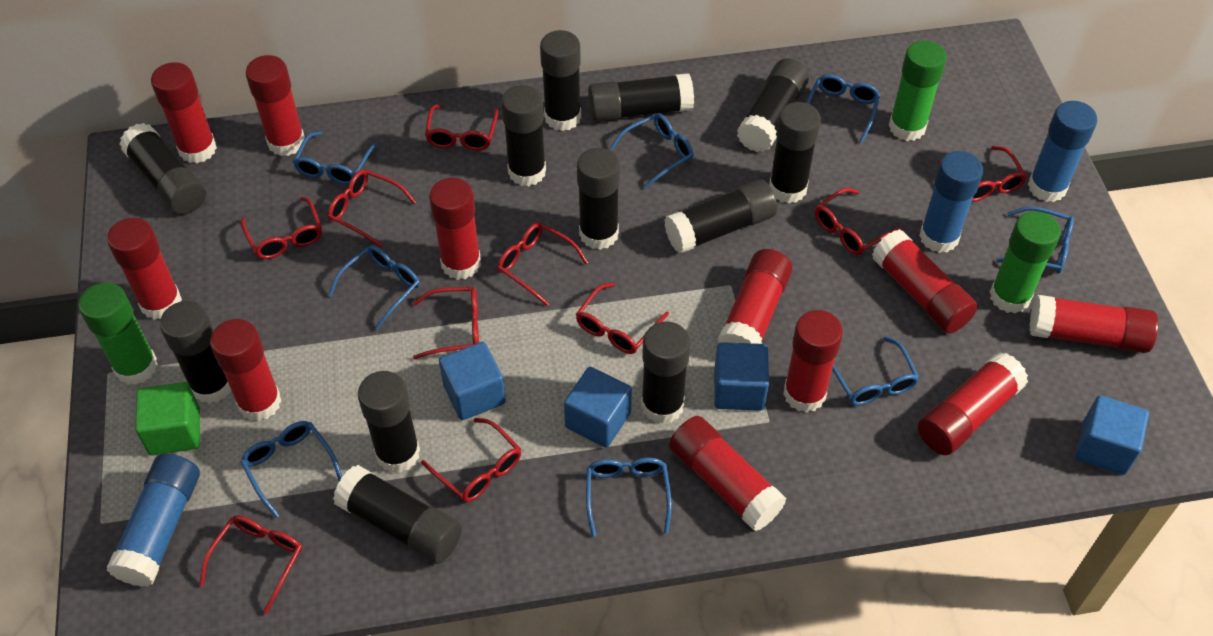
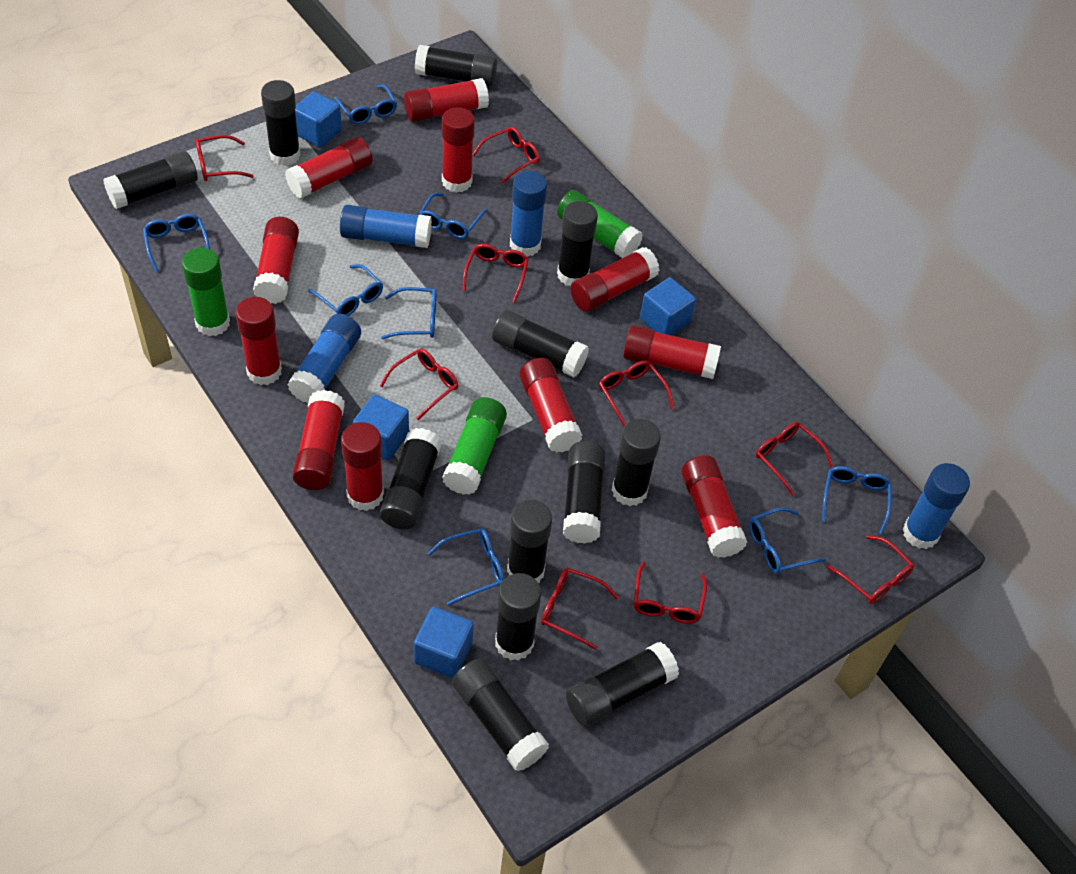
blue glue stick: [107,453,200,587] [919,151,983,253] [1028,101,1097,202] = 3 -> [288,314,361,403] [340,205,432,248] [510,171,547,257] [902,463,970,549] = 4
green cube: [135,382,200,455] = 1 -> none = 0
red glasses: [199,515,302,614] [241,197,322,259] [328,170,416,247] [413,287,479,360] [421,418,521,502] [425,104,499,151] [497,222,588,306] [576,283,669,354] [815,188,903,255] [938,146,1027,202] = 10 -> [195,135,253,181] [380,349,458,420] [462,244,529,302] [472,127,540,184] [541,568,619,650] [599,361,674,427] [634,562,707,624] [756,422,833,496] [827,535,914,604] = 9

